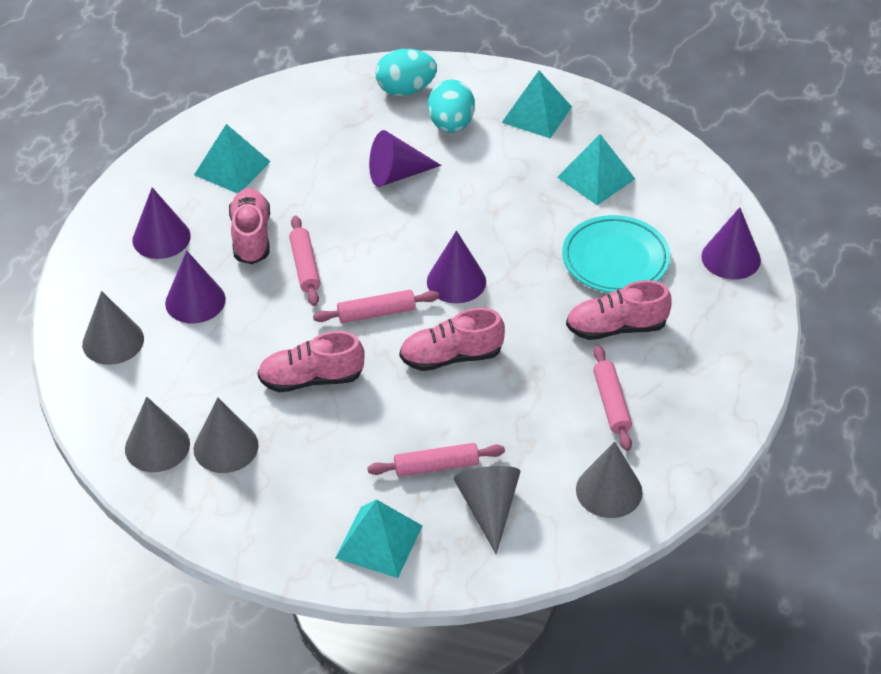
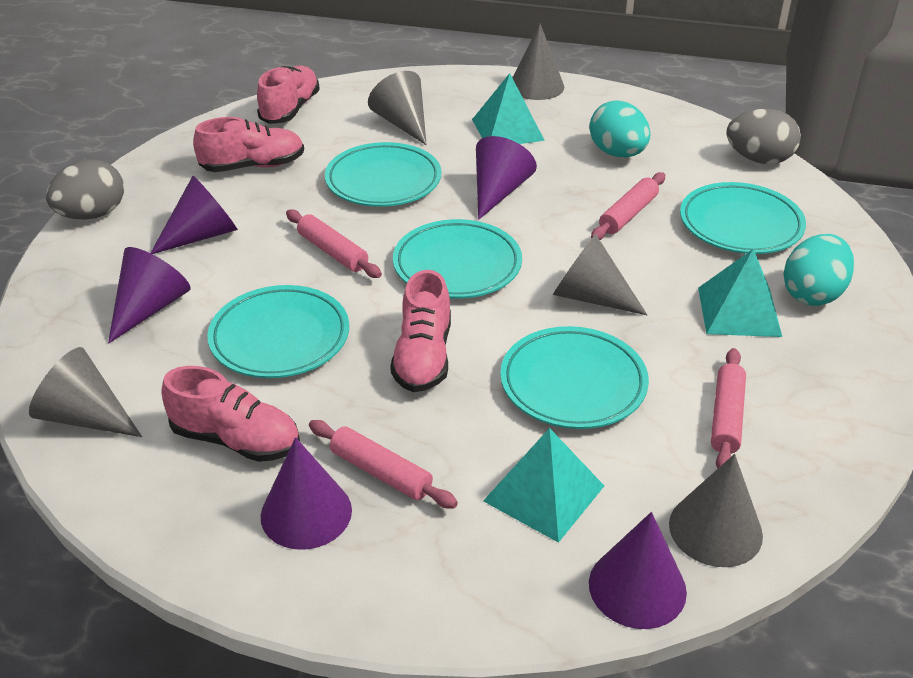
grey egg: none = 0 -> [46,159,124,219] [726,109,801,164] = 2
turquoise plate: [562,215,671,293] = 1 -> [207,285,349,378] [325,142,441,207] [393,219,522,298] [500,326,649,429] [680,182,806,254] = 5
turquoise pyramid: [194,124,271,194] [335,499,422,578] [502,71,572,138] [557,134,635,205] = 4 -> [472,73,545,144] [483,428,604,543] [698,249,782,337] = 3

